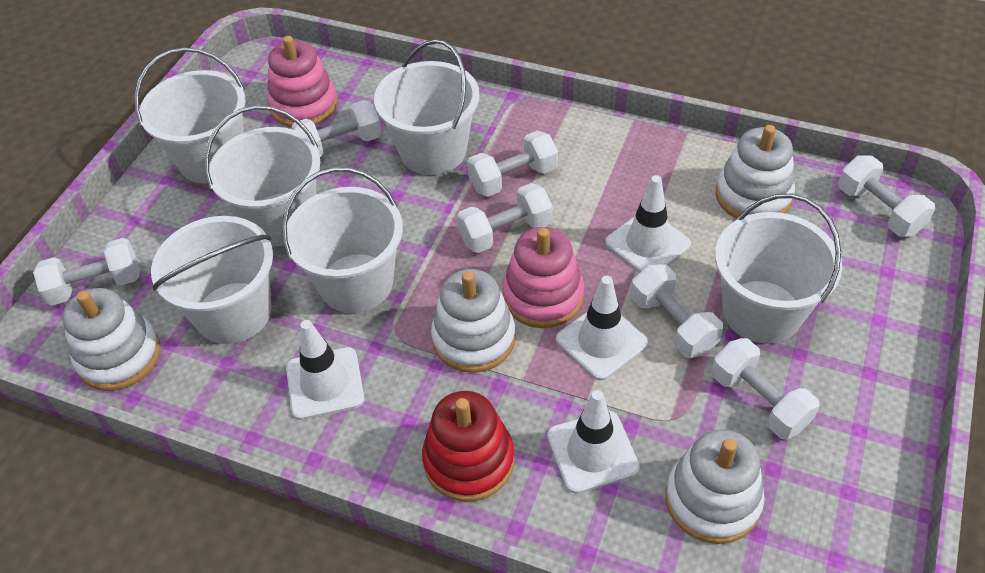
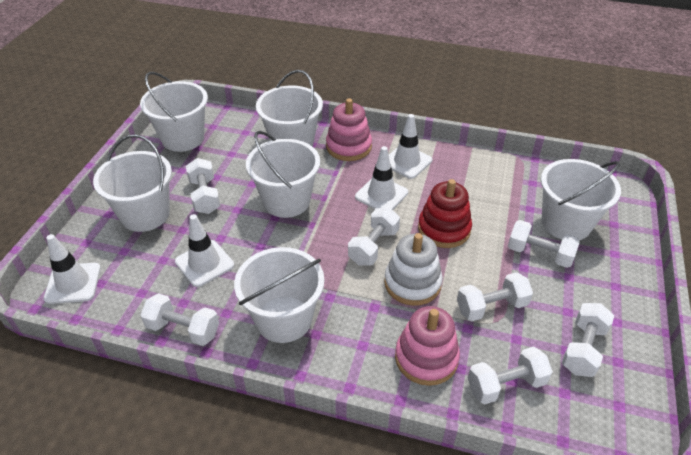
white stacking toy: [62,288,161,391] [431,269,516,373] [665,429,765,544] [715,125,795,219] = 4 -> [384,233,443,306] = 1

